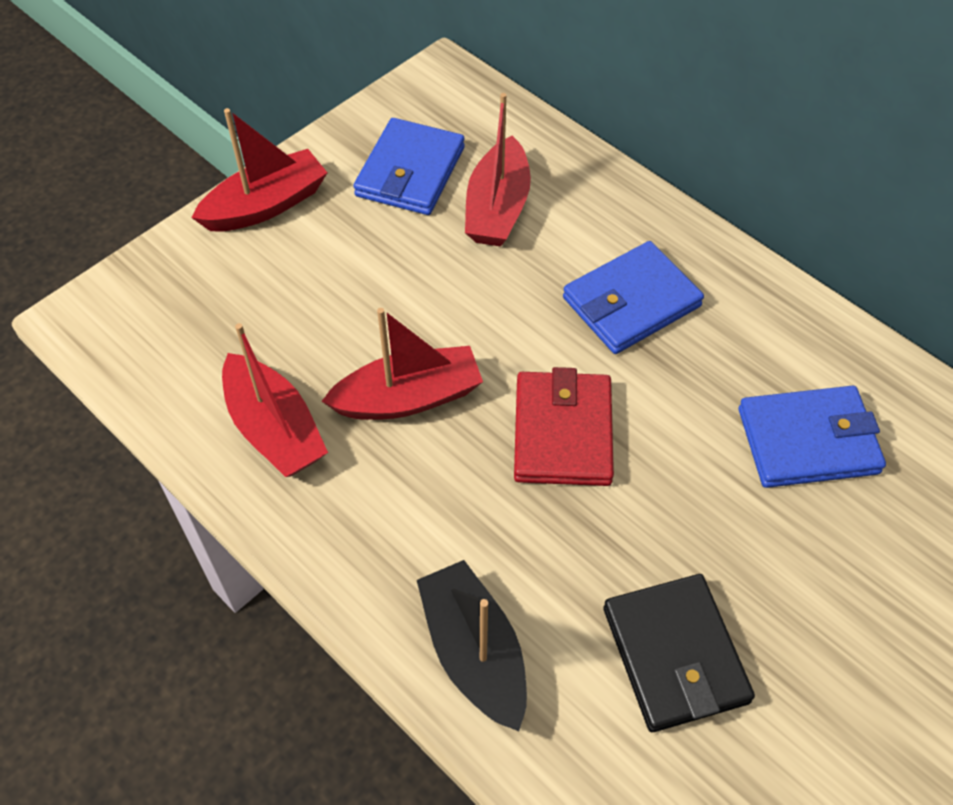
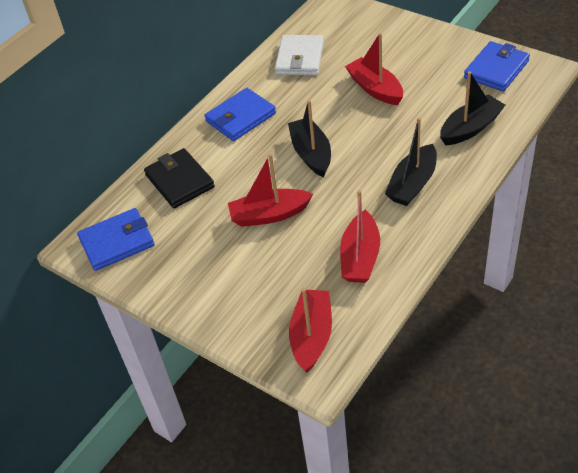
black boat: [417,560,527,731] = 1 -> [288,100,331,177] [385,117,437,206] [440,71,505,145] = 3
red wallet: [514,367,614,486] = 1 -> none = 0
white wallet: none = 0 -> [275,35,324,75] = 1

